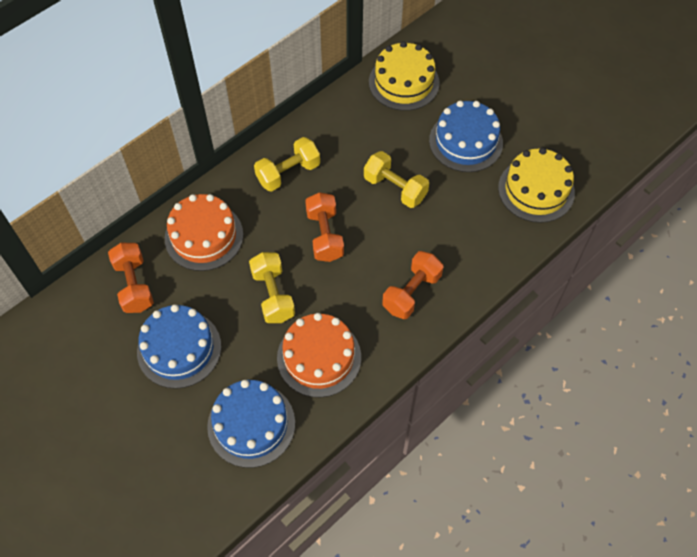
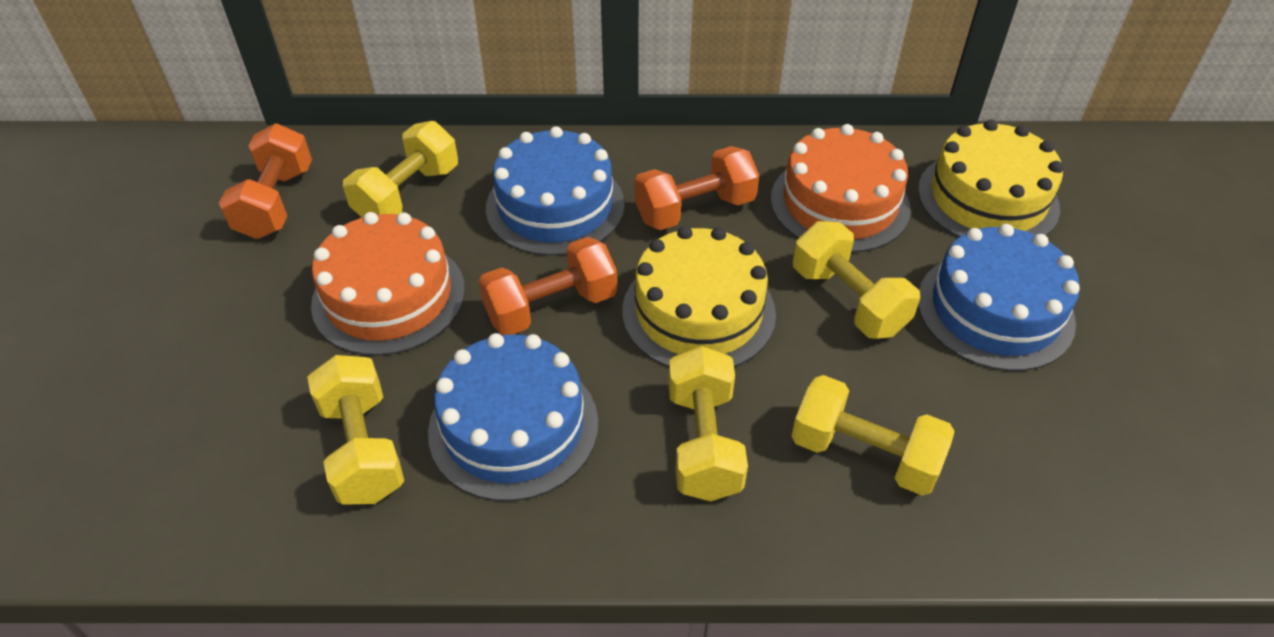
yellow dumbbell: [249,252,295,323] [254,137,320,192] [364,151,429,208] = 3 -> [307,355,404,505] [343,121,458,218] [668,346,748,501] [791,375,955,496] [793,221,920,339] = 5

